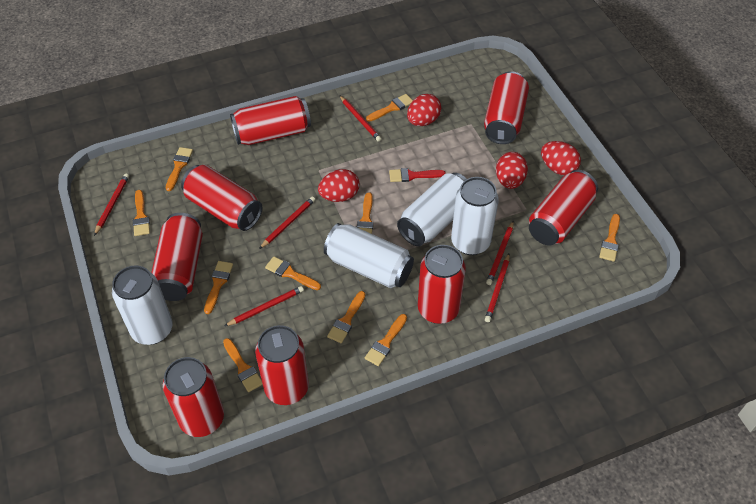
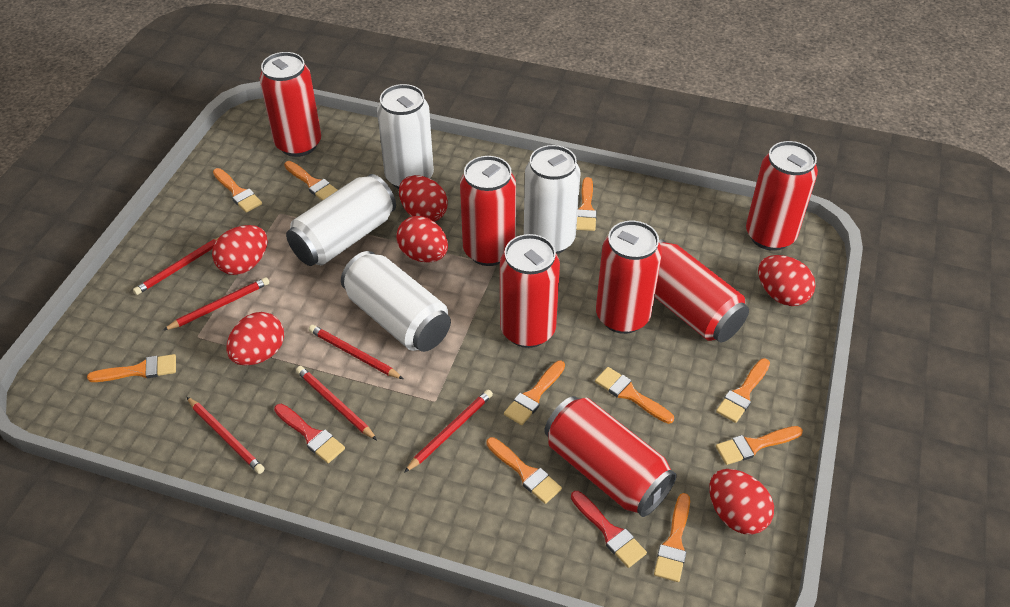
red brush: [389,168,446,182] = 1 -> [274,404,345,463] [571,491,647,568] = 2
red can: [151,213,203,301] [163,357,224,437] [181,165,262,231] [230,96,311,145] [255,325,309,405] [418,245,466,324] [484,71,529,144] [529,170,598,245] = 8 -> [260,52,321,157] [460,156,516,266] [500,234,560,348] [544,396,677,517] [596,221,662,334] [655,239,749,342] [746,141,818,251] = 7
red egg: [318,169,359,202] [407,94,441,126] [496,152,528,189] [541,141,581,175] = 4 -> [212,225,268,275] [226,312,284,366] [396,216,448,263] [399,175,448,222] [710,469,774,535] [758,255,816,306] = 6

